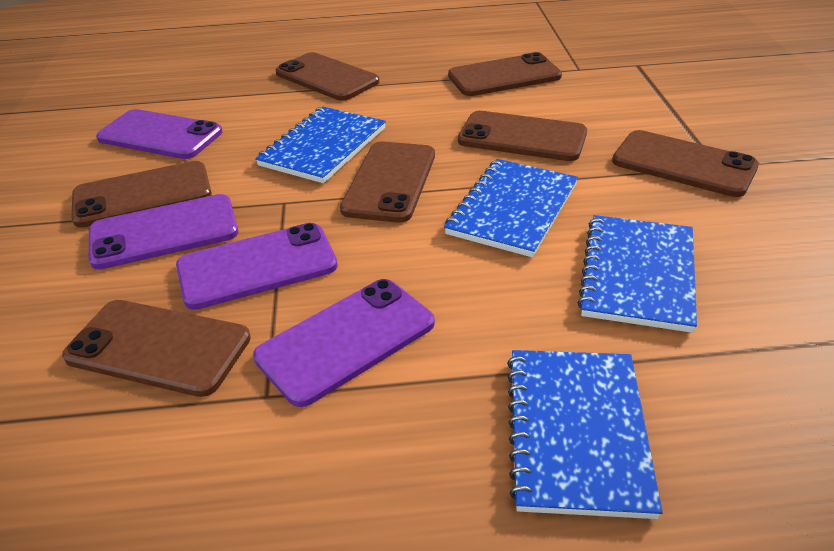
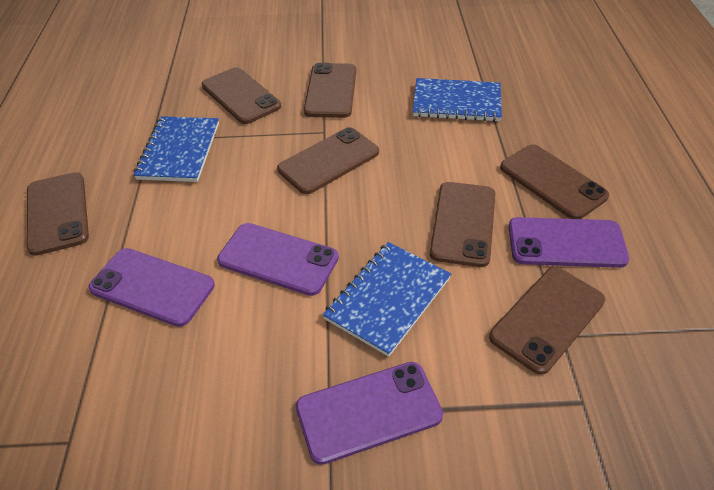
blue notebook: [255,106,386,183] [444,159,578,257] [507,350,663,519] [577,215,697,333] = 4 -> [134,116,219,182] [323,242,451,357] [413,78,502,122] = 3

